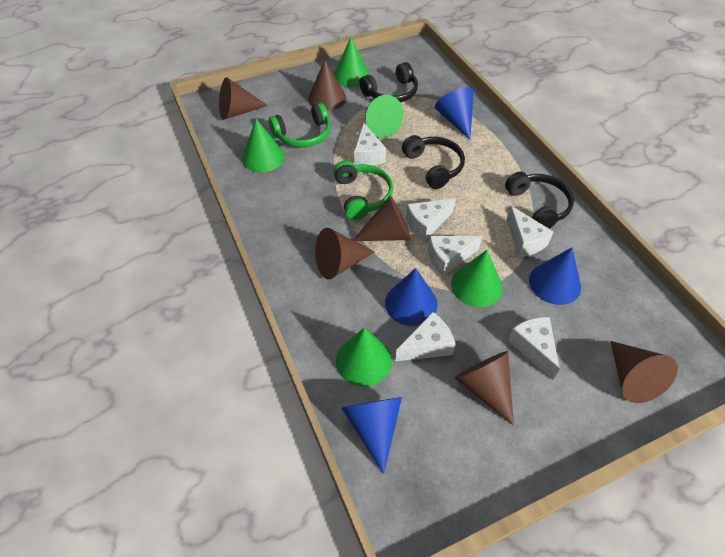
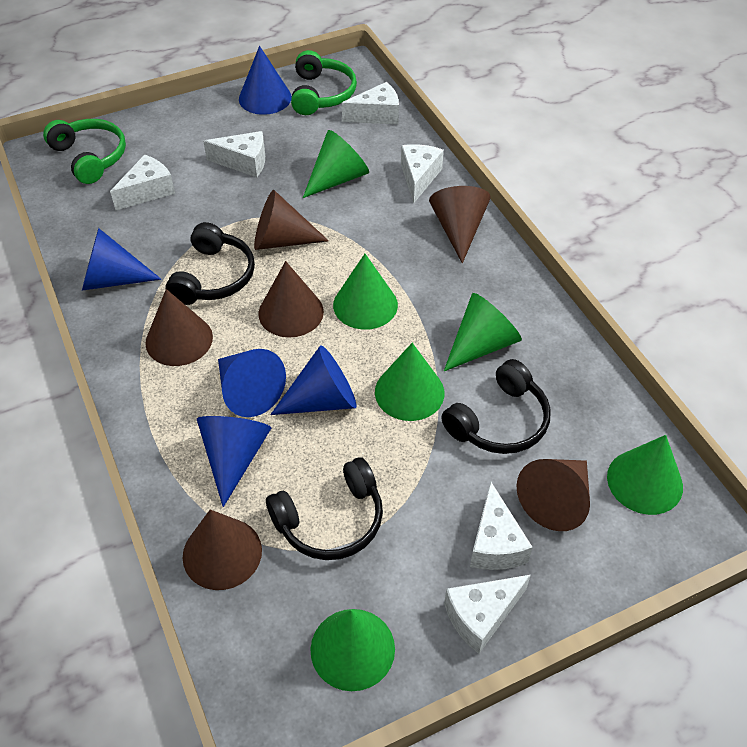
blue cone: [341,397,402,474] [385,268,438,326] [435,87,474,139] [529,247,581,305] = 4 -> [82,228,161,291] [197,416,271,507] [218,349,286,417] [239,46,292,115] [270,345,356,415] = 5
green cone: [242,119,285,172] [334,38,370,87] [336,328,392,386] [366,95,403,138] [451,250,503,307] = 5 -> [303,130,369,198] [310,609,395,691] [333,254,398,330] [375,343,444,421] [444,293,522,371] [607,435,683,515] = 6

